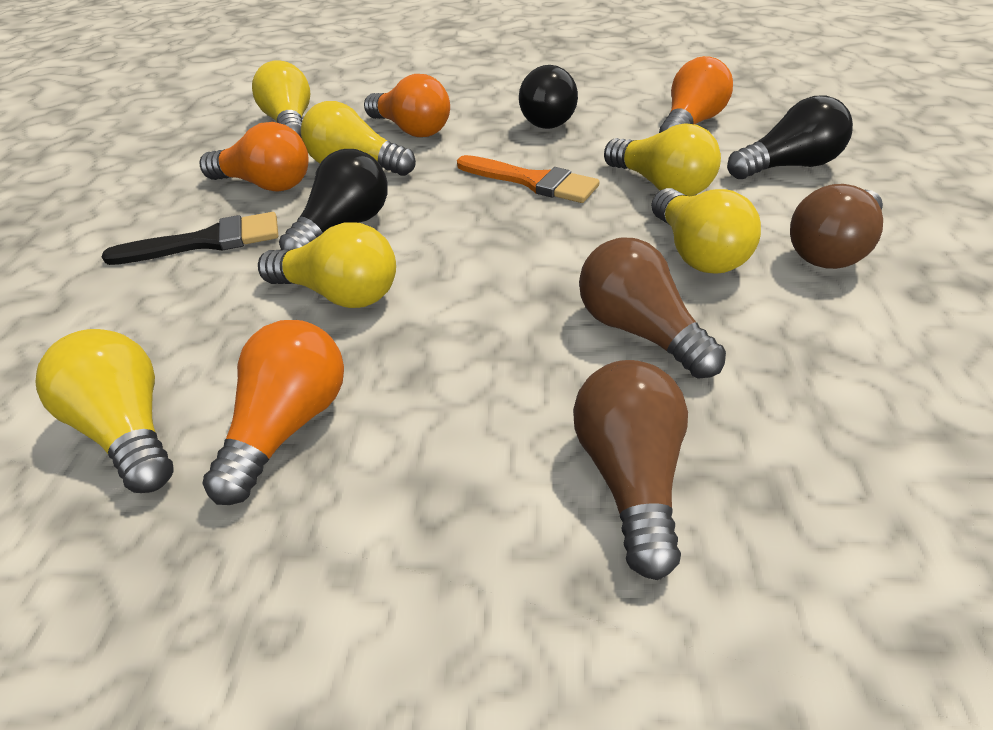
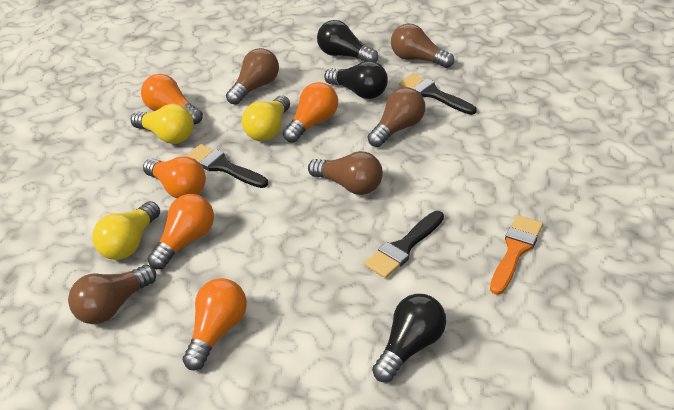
black brush: [102,212,278,265] = 1 -> [186,144,268,188] [364,211,444,279] [399,73,477,115] = 3
brown light bulb: [573,360,688,580] [579,237,726,379] [790,184,883,269] = 3 -> [68,265,156,324] [226,48,279,105] [308,151,383,195] [368,87,425,147] [391,24,454,68] = 5
orange light bulb: [199,122,309,192] [203,320,344,505] [364,74,450,137] [659,56,733,133] = 4 -> [141,74,203,125] [143,156,206,198] [148,194,214,269] [183,278,247,370] [283,82,338,143] = 5
yellow light bulb: [36,329,174,493] [252,60,310,137] [258,222,396,308] [301,101,416,176] [604,123,721,196] [651,188,761,274] = 6 -> [92,201,160,260] [131,104,194,144] [242,96,290,141] = 3

